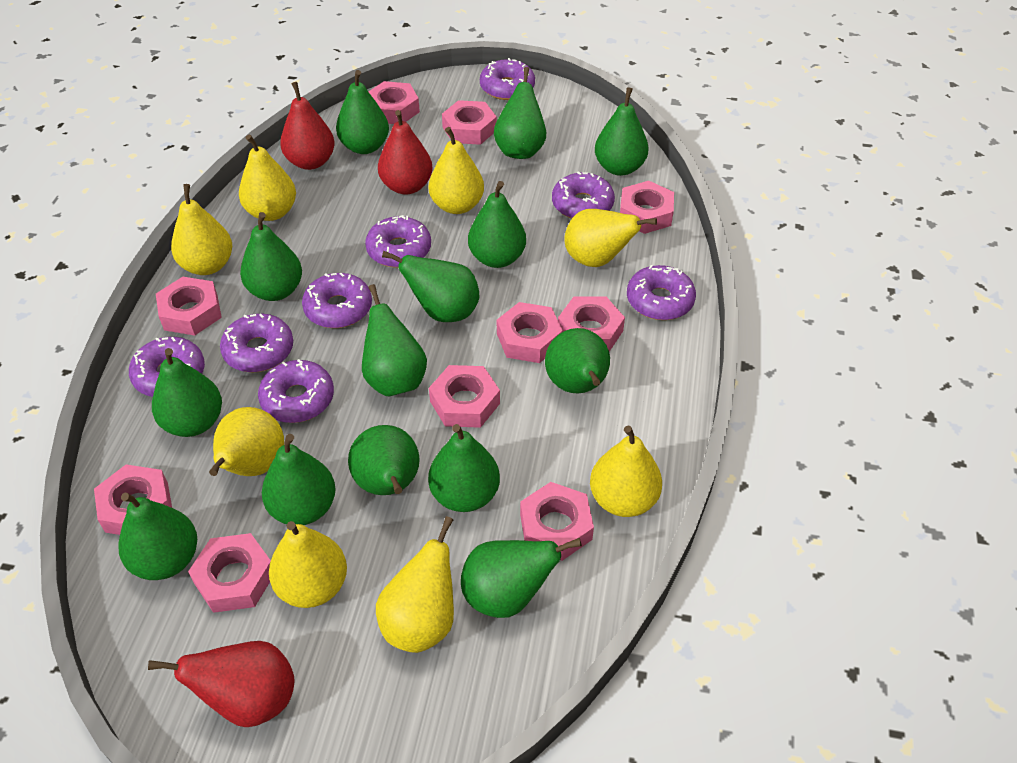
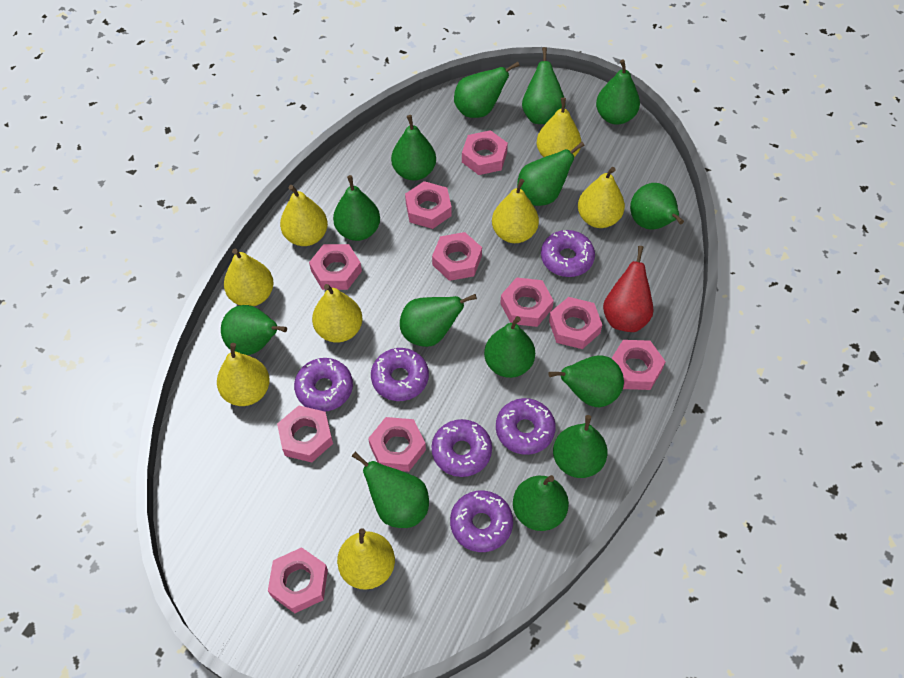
purple donut: [129,337,205,397] [220,314,293,373] [258,359,334,423] [302,273,372,328] [365,215,431,267] [480,58,535,100] [552,171,615,219] [627,265,696,320] = 8 -> [294,358,353,411] [371,348,429,401] [431,419,492,477] [450,491,513,552] [496,398,556,455] [541,230,595,277] = 6
red pear: [148,641,294,727] [280,82,335,170] [378,110,433,195] = 3 -> [603,246,654,332] = 1

